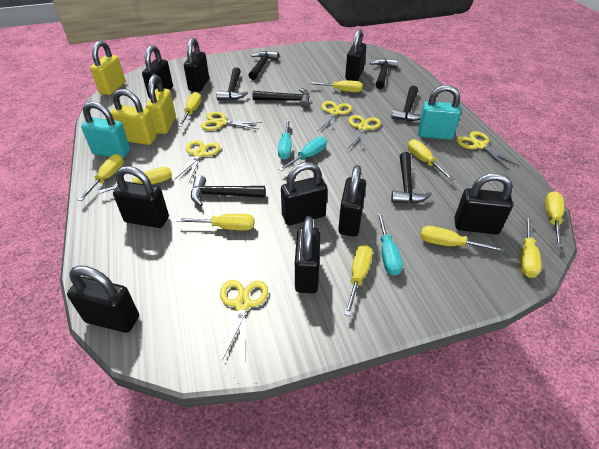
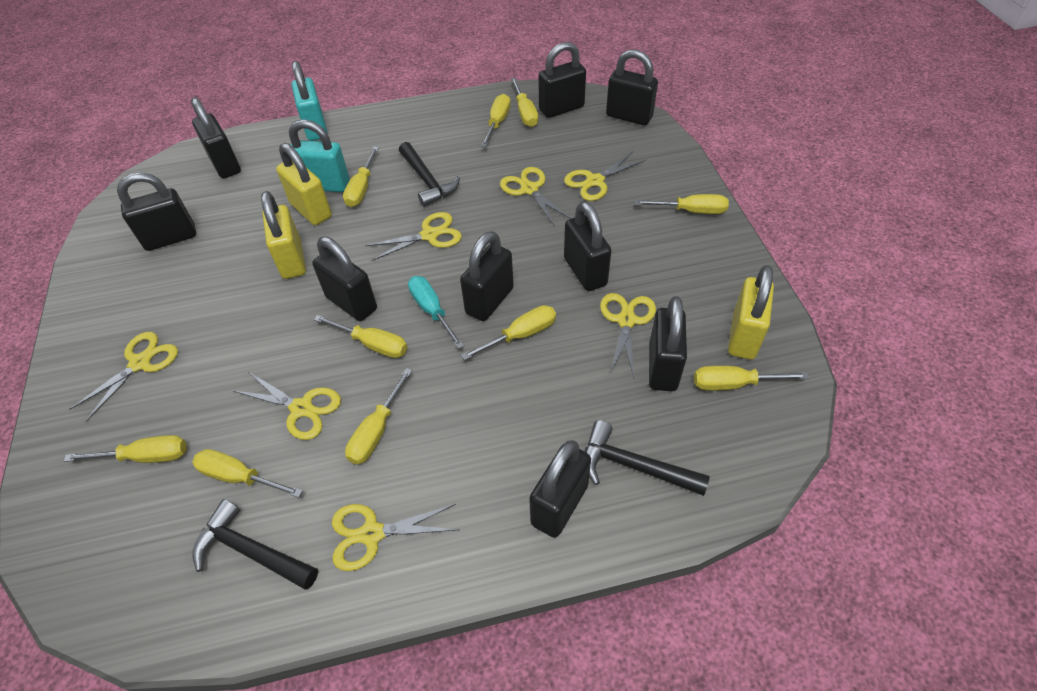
black hammer: [191,175,265,206] [216,67,248,100] [248,51,279,80] [253,88,310,108] [370,59,398,89] [391,86,421,121] [391,152,432,203] = 7 -> [192,499,318,589] [399,142,460,207] [584,420,710,496] = 3
turquoise screwdriver: [278,120,291,160] [279,137,327,171] [377,212,403,276] = 3 -> [408,276,464,349] = 1
yellow scissors: [174,140,220,182] [200,112,263,130] [220,280,268,361] [317,101,352,135] [348,115,381,150] [457,131,519,170] = 6 -> [69,332,178,422] [234,372,341,440] [332,504,459,571] [365,212,462,261] [500,167,571,226] [564,151,646,201] [600,293,656,377] = 7

